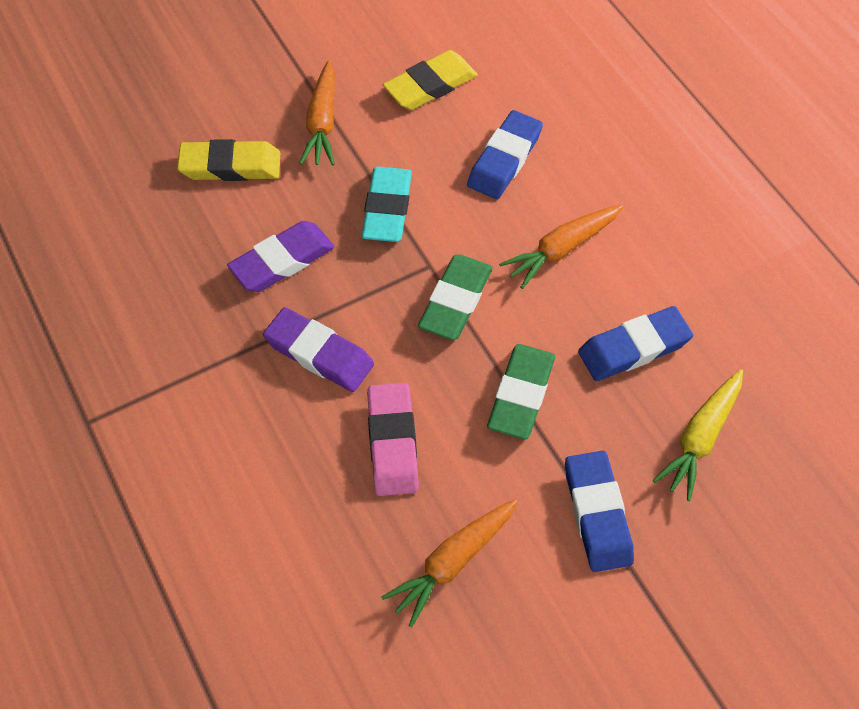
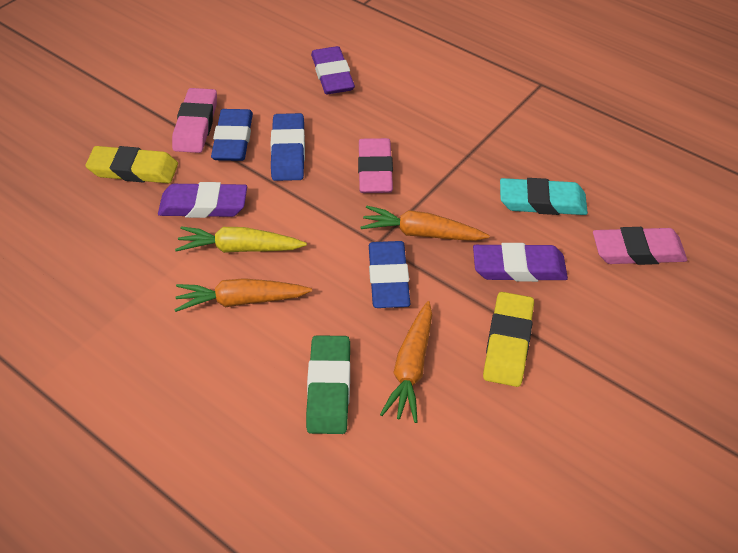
green eraser: [418,254,493,340] [487,344,555,440] = 2 -> [306,335,350,434] = 1
pink eraser: [367,383,419,496] = 1 -> [172,88,217,153] [358,138,393,193] [593,227,687,265] = 3
purple eraser: [227,221,334,292] [263,307,374,392] = 2 -> [158,182,247,218] [311,46,355,94] [473,243,568,282] = 3

